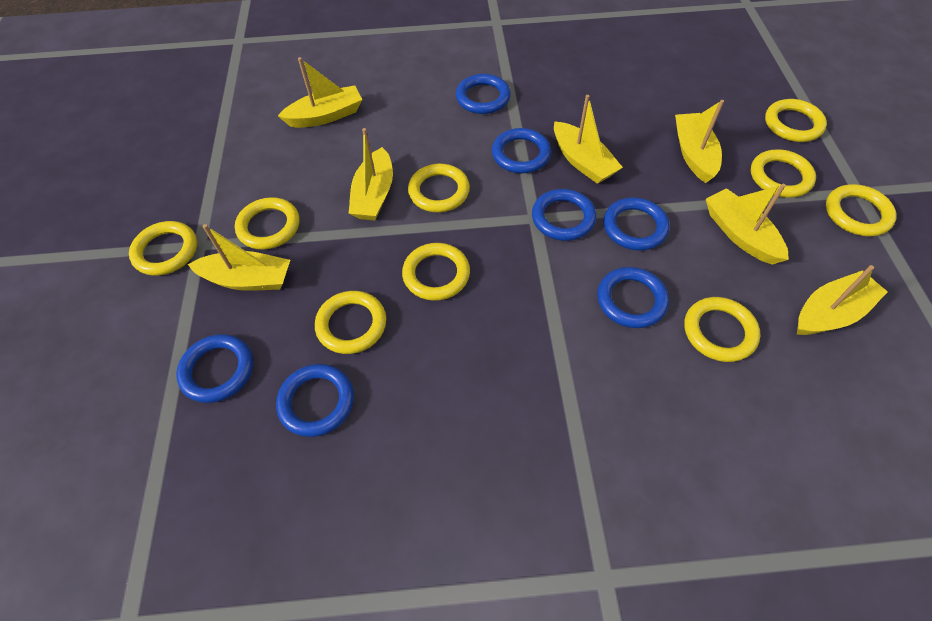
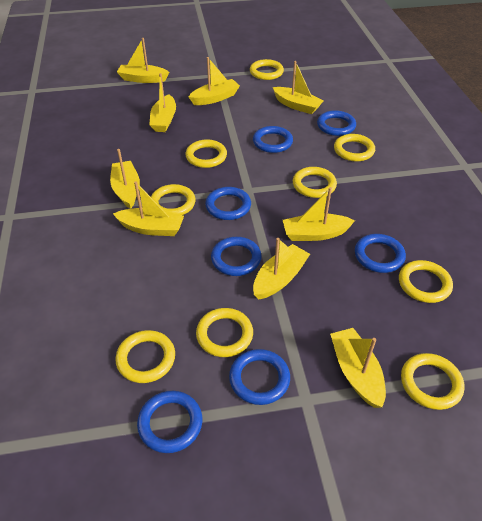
yellow boat: [188,224,290,291] [278,57,362,128] [349,128,393,221] [554,95,623,184] [675,100,724,183] [706,184,789,265] [797,265,888,335] = 7 -> [110,149,140,209] [113,181,184,236] [117,38,169,83] [149,73,176,132] [189,57,240,105] [253,238,310,300] [273,61,324,114] [283,187,355,241] [330,328,386,408] = 9

